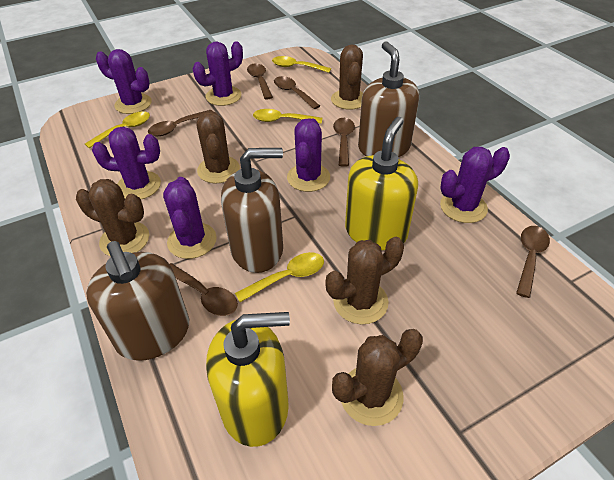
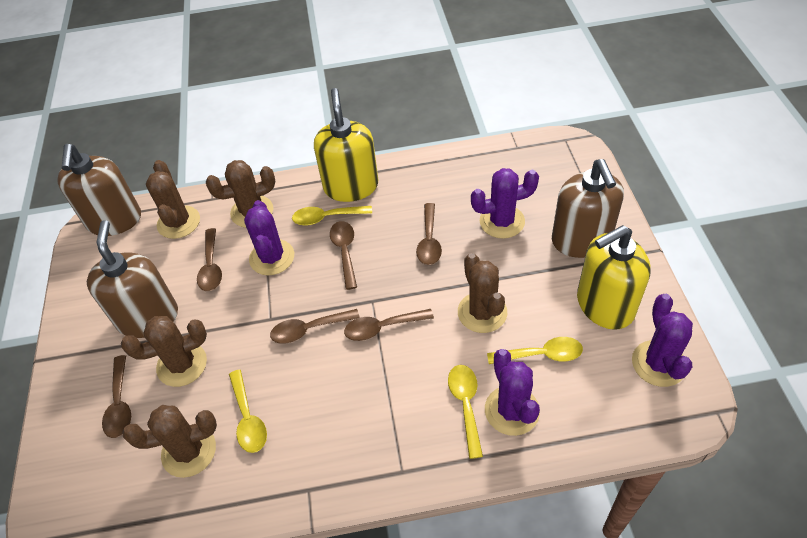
purple cactus: [92,127,161,199] [96,49,152,114] [163,177,217,259] [193,41,243,106] [287,118,330,192] [440,147,510,223] = 6 -> [244,200,294,275] [471,168,539,239] [485,349,540,436] [632,294,693,387] = 4

